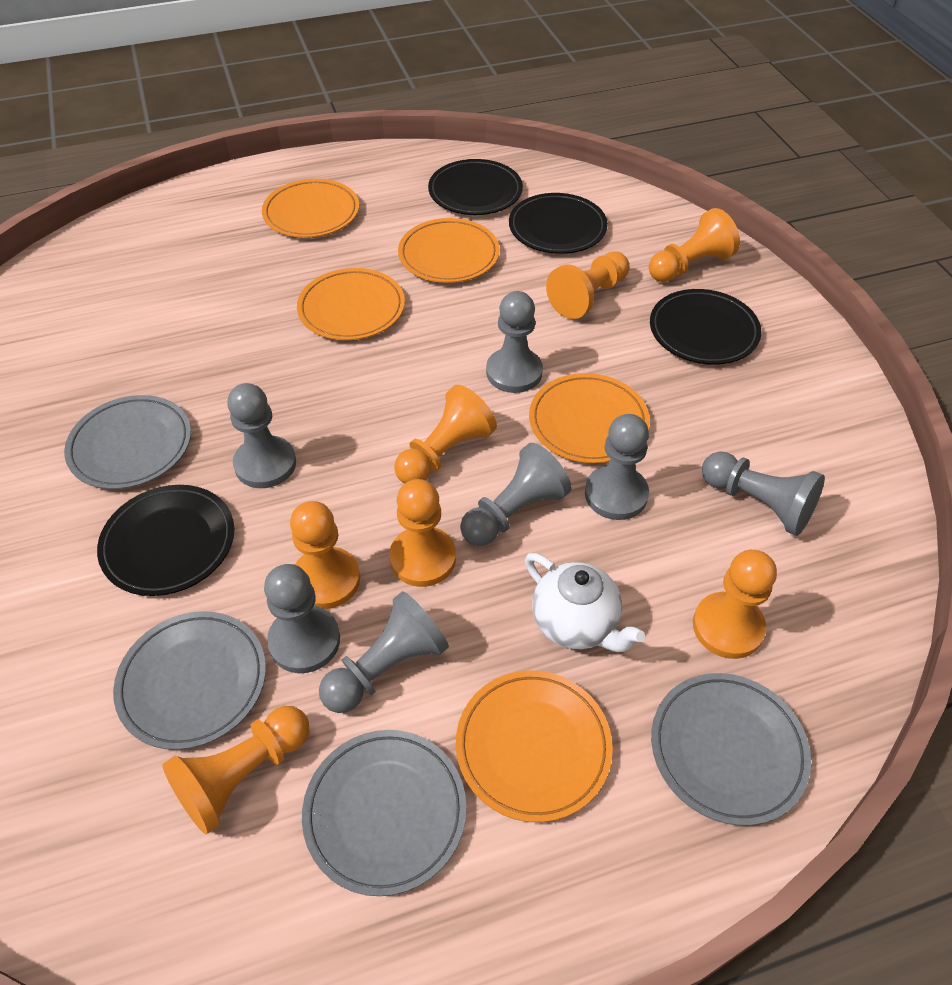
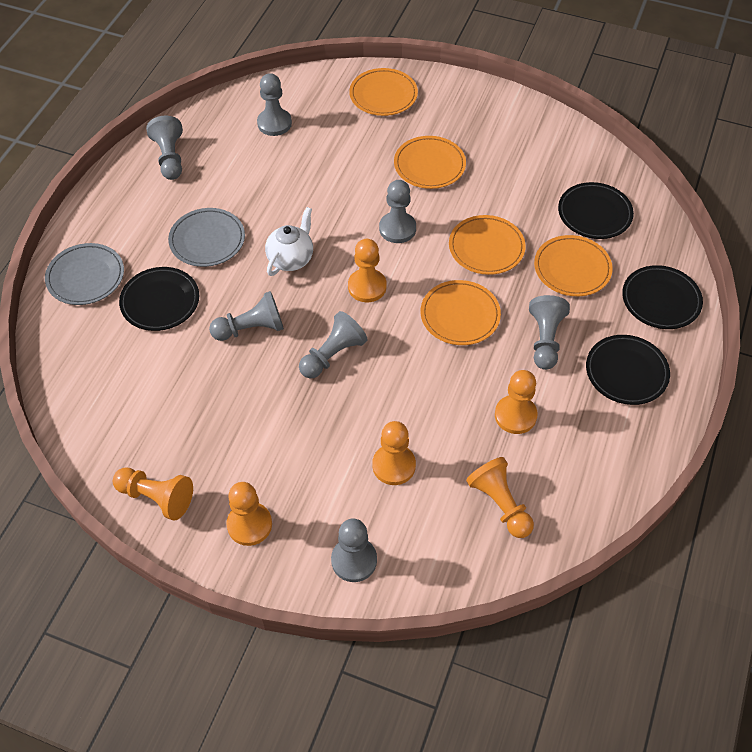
grey plate: [64,395,191,489] [113,611,266,750] [302,730,466,896] [651,673,811,826] = 4 -> [45,243,124,305] [168,208,245,267] = 2
orange pawn: [162,706,309,834] [290,501,360,609] [389,479,456,587] [394,385,497,484] [546,251,629,319] [649,208,740,282] [693,550,777,659] = 7 -> [113,468,193,520] [226,482,272,546] [348,239,387,302] [372,421,416,485] [466,457,534,538] [495,370,538,434] = 6

